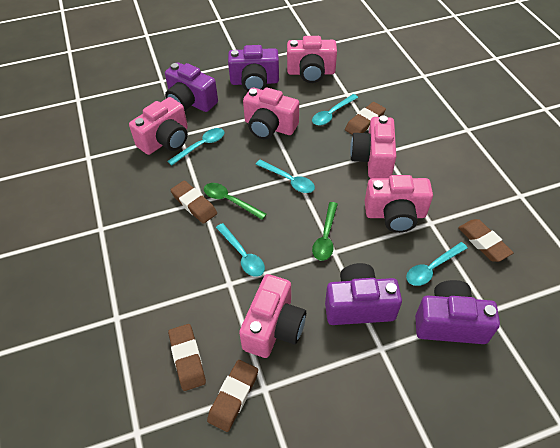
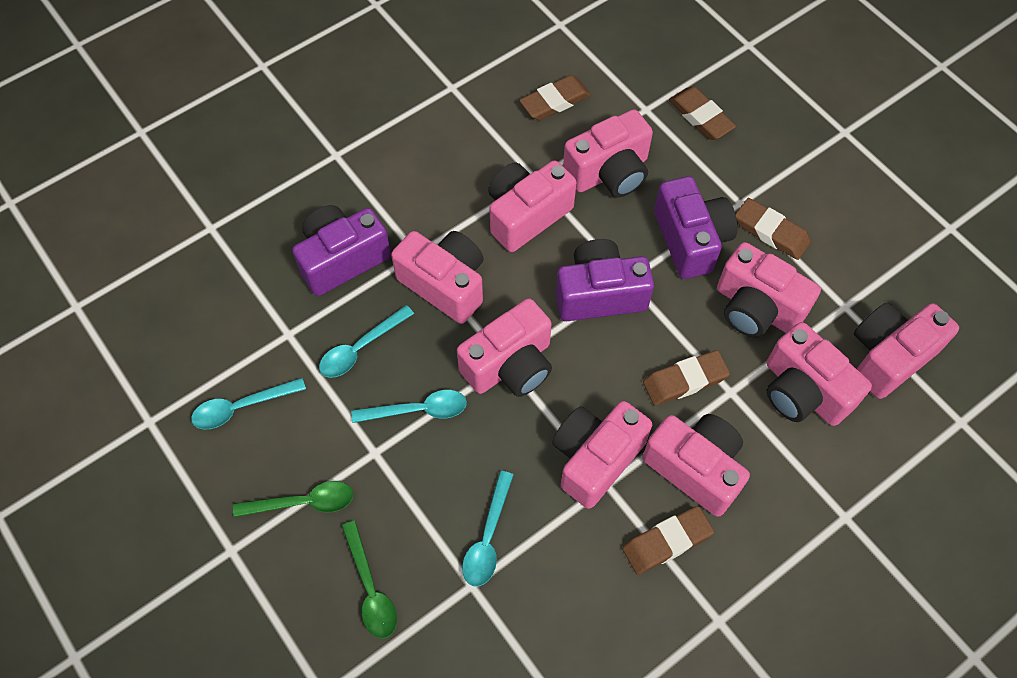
pink camera: [129,97,188,155] [239,274,306,358] [243,88,299,139] [287,36,337,83] [350,115,396,178] [365,175,433,233] = 6 -> [391,231,484,324] [457,298,552,397] [488,160,576,252] [552,401,652,509] [563,109,653,197] [642,414,750,517] [717,242,821,338] [766,322,872,426] [854,302,959,399] = 9
purple camera: [165,62,218,112] [228,45,279,91] [325,263,402,325] [415,280,500,344] = 4 -> [292,205,391,296] [556,239,654,321] [654,176,737,279] = 3
turquoise spoon: [167,128,225,166] [216,223,265,277] [255,160,315,193] [312,94,358,126] [406,242,468,286] = 5 -> [191,378,306,430] [319,305,414,378] [351,390,467,423] [462,471,514,587] = 4

